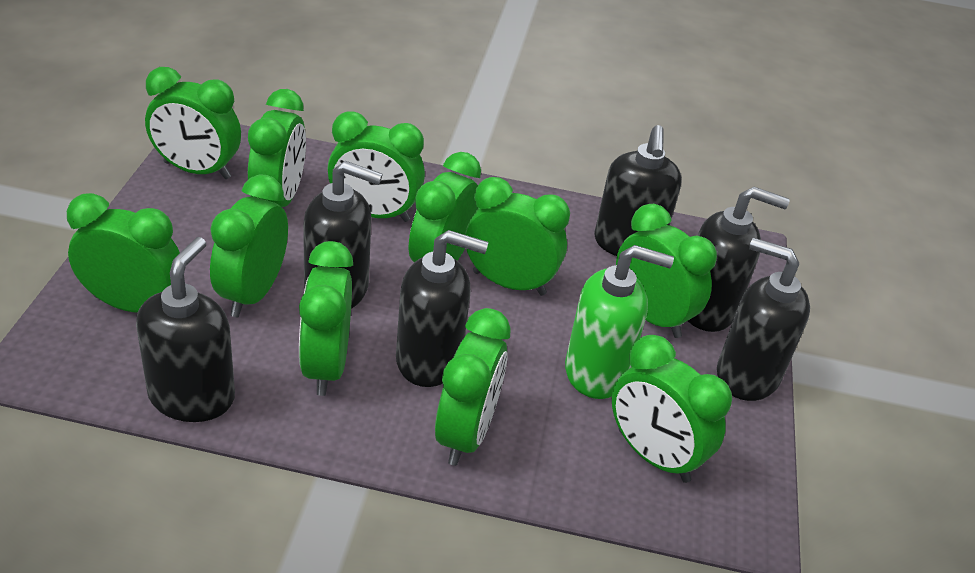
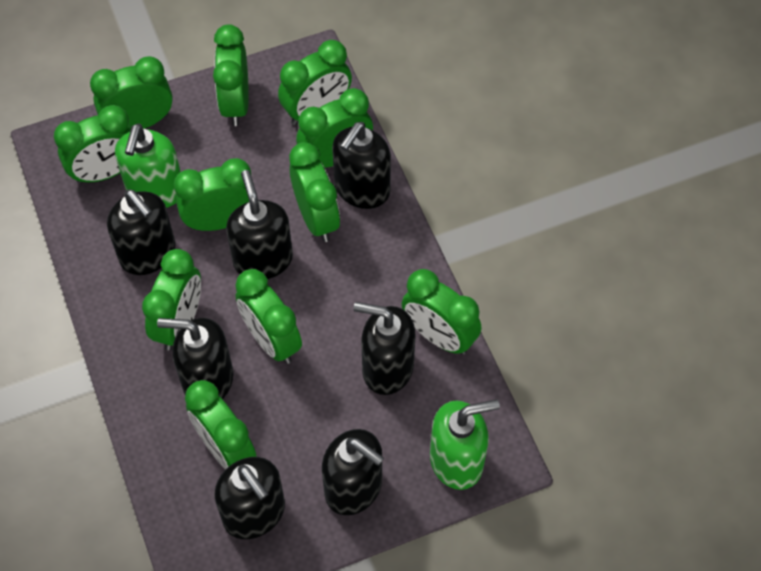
black soap dispenser: [136,237,235,422] [303,161,383,309] [396,230,488,387] [594,125,682,256] [688,187,790,332] [717,238,810,401] = 6 -> [107,190,175,275] [157,318,233,399] [214,457,285,539] [226,170,293,279] [322,429,384,515] [332,122,391,209] [353,302,415,395] = 7
green soap dispenser: [565,245,674,399] = 1 -> [115,124,181,208] [430,399,500,490] = 2

